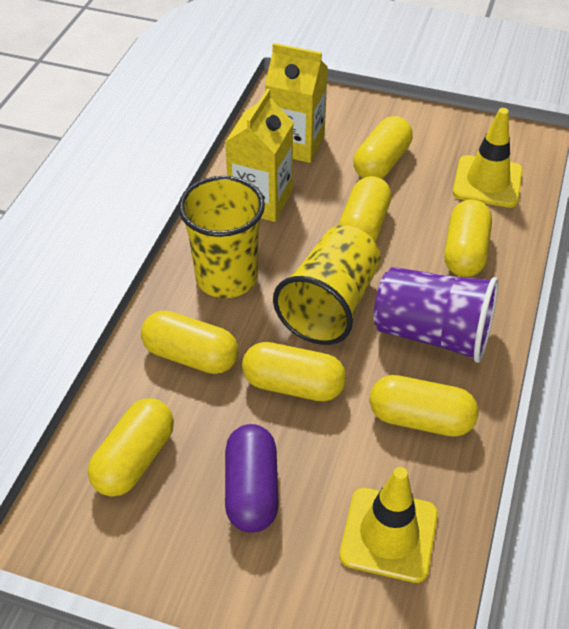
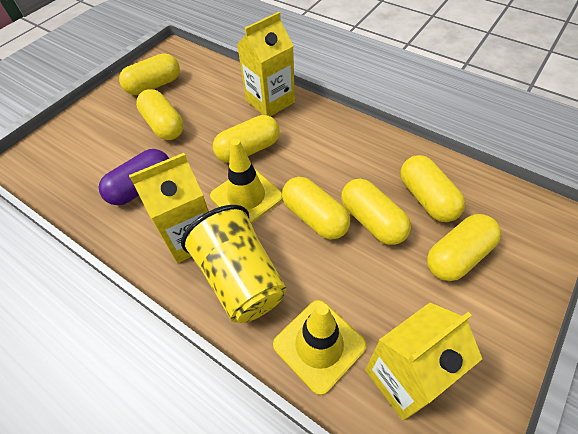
purple cup: [373,267,498,363] = 1 -> none = 0
yellow carton: [225,89,294,222] [265,43,328,163] = 2 -> [129,153,209,263] [237,12,295,117] [365,303,482,421] = 3
yellow cup: [178,176,265,298] [273,225,381,345] = 2 -> [181,205,286,323] = 1

